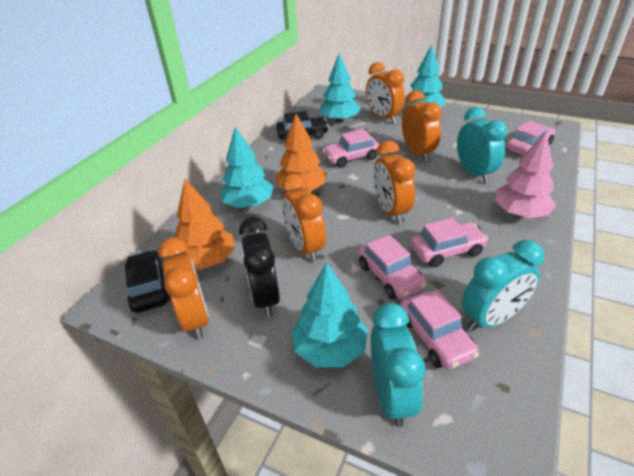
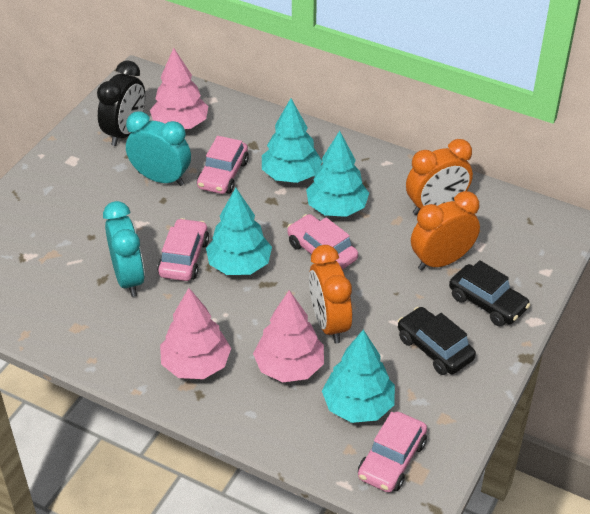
orange clock: [158,237,209,339] [281,174,326,262] [366,62,405,124] [374,141,416,224] [402,90,442,161] = 5 -> [309,245,352,343] [406,139,473,215] [411,191,480,271] = 3
orange tree: [174,179,235,269] [275,114,327,191] = 2 -> none = 0
pink car: [323,129,380,168] [358,235,427,299] [400,290,479,370] [411,218,488,267] [506,120,555,155] = 5 -> [157,218,209,281] [197,136,249,194] [287,214,358,270] [358,412,427,492] = 4
pink tree: [495,131,556,218] = 1 -> [150,48,208,129] [160,288,231,379] [253,290,324,382] = 3
turquoise clock: [371,303,425,427] [457,107,507,183] [462,240,544,331] = 3 -> [103,201,145,297] [126,111,191,186] = 2

